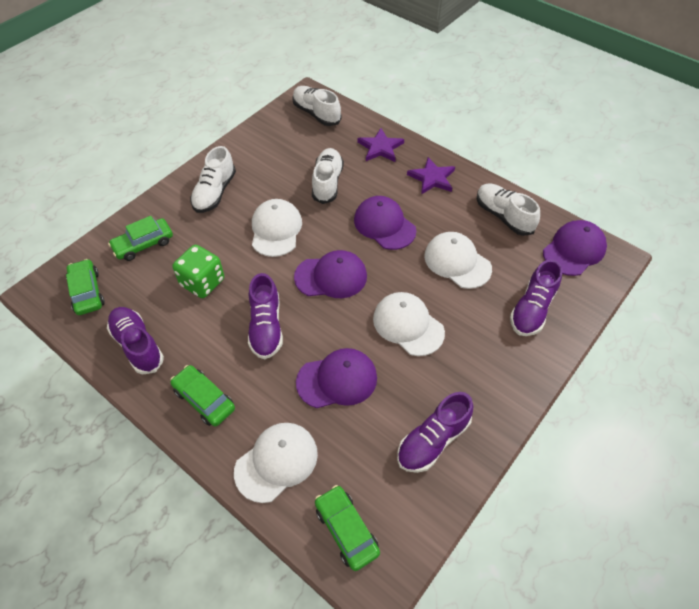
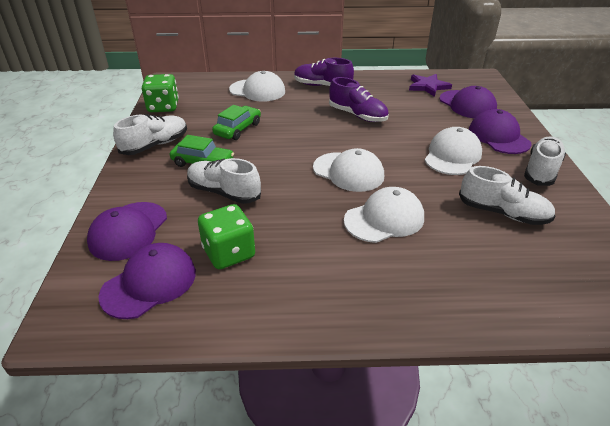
green car: [66,259,105,315] [108,216,173,261] [170,365,235,426] [315,485,380,571] = 4 -> [170,135,234,167] [212,105,261,140] = 2
green dice: [172,245,224,298] = 1 -> [142,74,179,112] [198,204,255,269] = 2
purple shoe: [107,307,164,374] [248,273,283,359] [397,392,473,473] [510,259,562,336] = 4 -> [294,58,354,86] [329,77,389,122] = 2
purple star: [357,128,404,162] [407,157,455,195] = 2 -> [409,74,452,97] = 1

